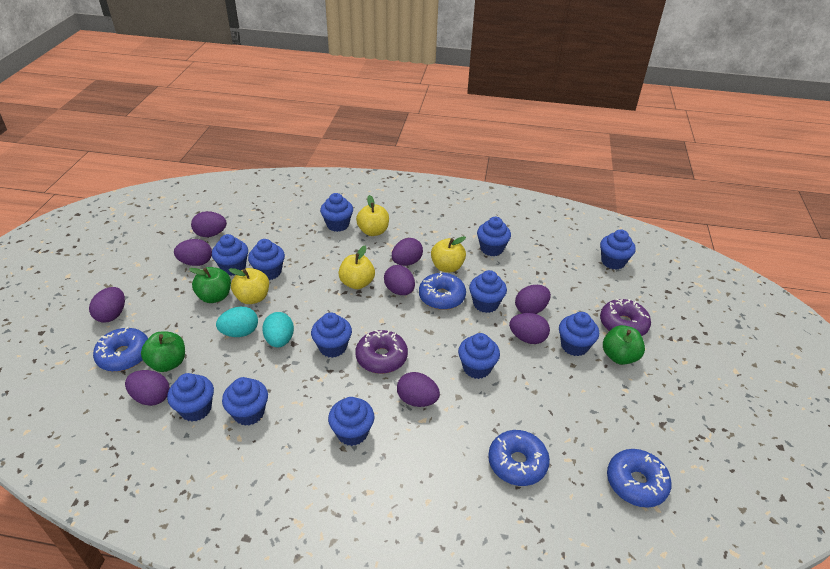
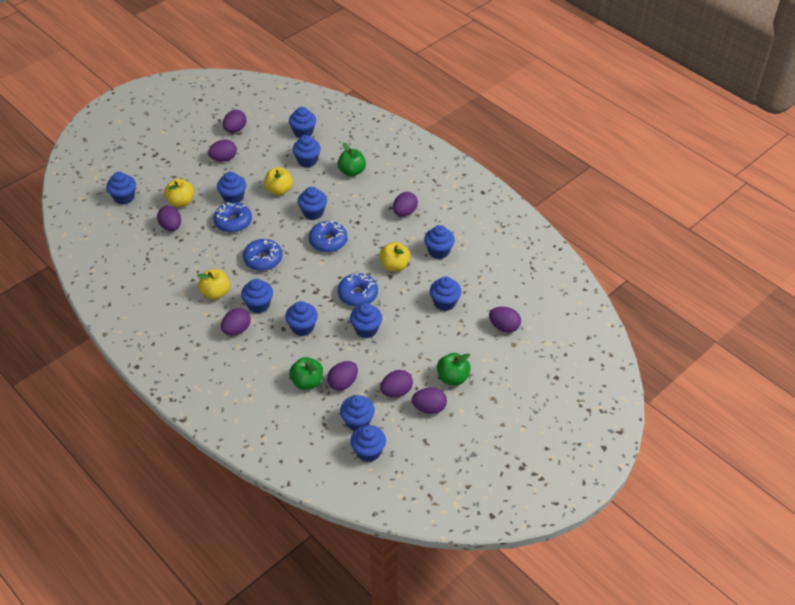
purple donut: [355,330,408,374] [600,299,651,336] = 2 -> none = 0
turquoise egg: [216,307,258,337] [262,312,294,347] = 2 -> none = 0

